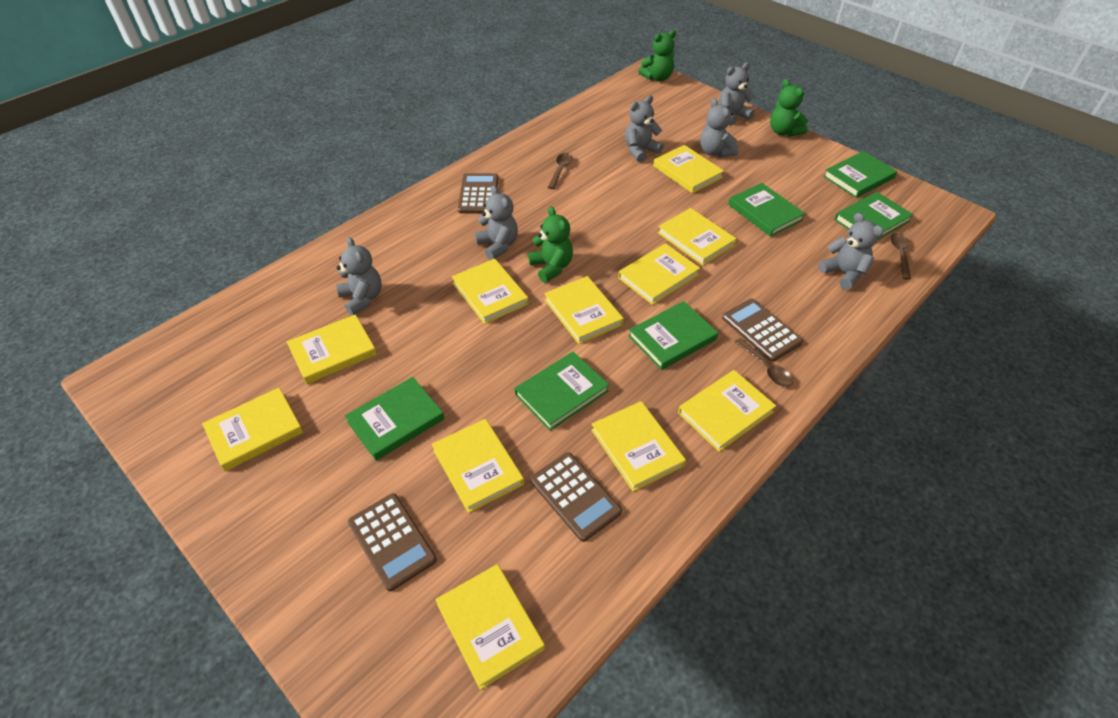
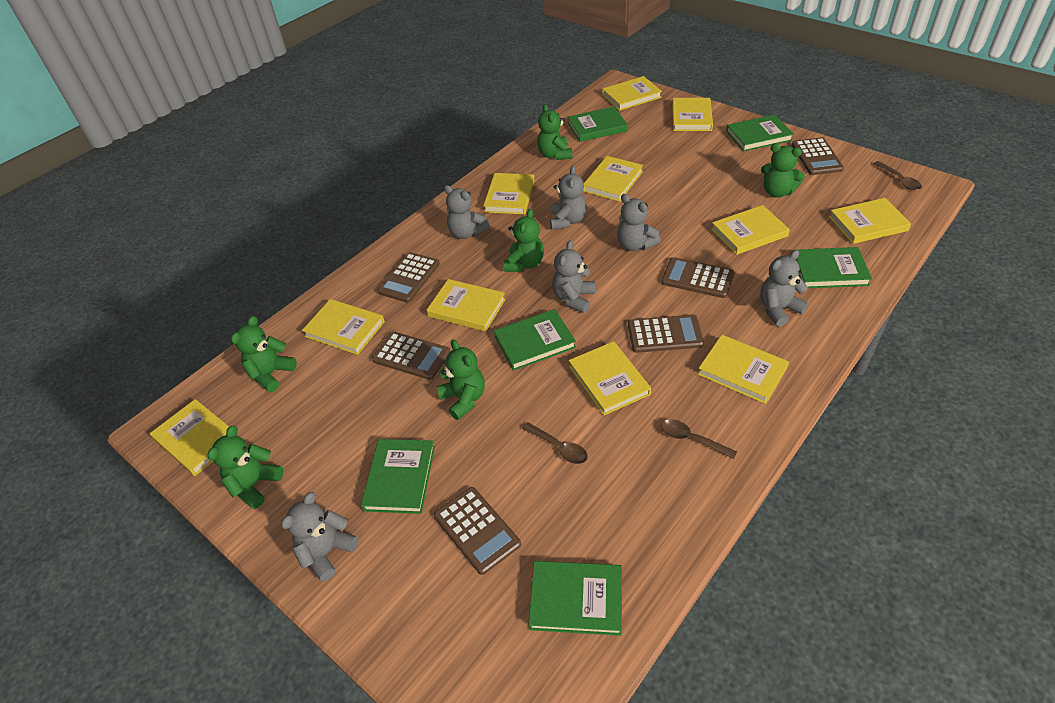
brown calculator: [348,493,437,591] [458,173,498,214] [530,452,622,542] [722,299,803,362] = 4 -> [372,332,450,380] [377,252,440,303] [434,487,521,575] [628,314,704,353] [661,257,735,298] [792,137,844,175] = 6
green teddy bear: [528,206,573,283] [638,30,676,81] [770,79,808,137] = 3 -> [207,426,283,509] [231,316,297,392] [436,339,485,420] [504,209,544,272] [537,104,572,160] [761,143,805,198] = 6

